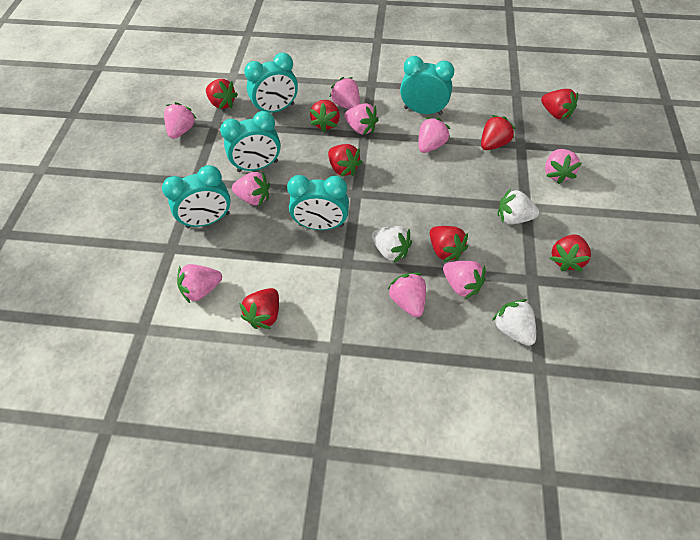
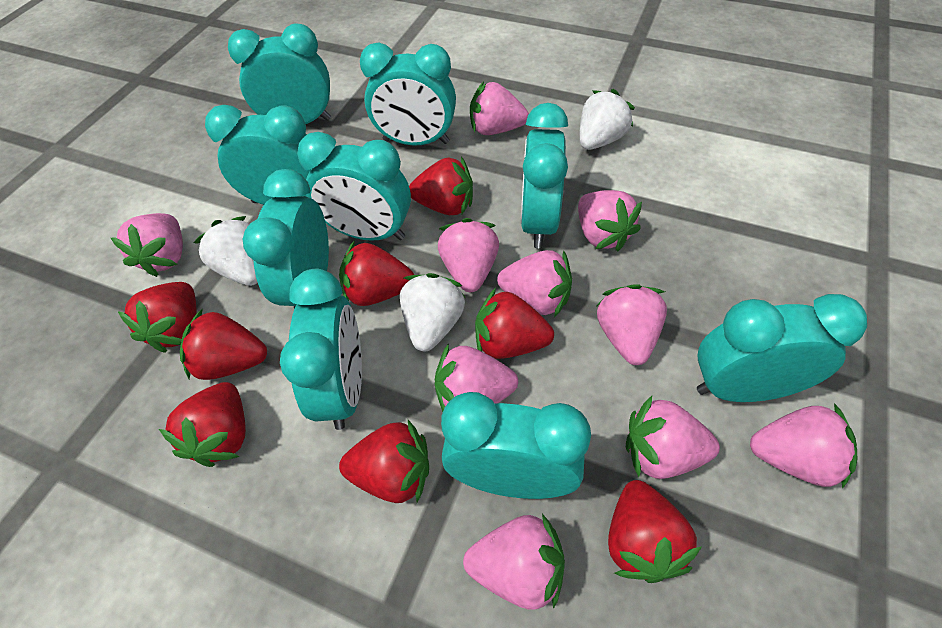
pink strawberry: [164,102,197,139] [177,264,222,303] [232,172,270,206] [329,77,360,109] [344,103,379,135] [387,273,426,317] [418,117,450,153] [443,261,486,299] [545,149,581,184] = 9 -> [111,213,183,277] [435,344,518,412] [438,218,499,292] [463,514,565,610] [470,82,529,135] [497,250,572,318] [578,190,642,251] [596,284,667,365] [626,396,720,479] [750,403,857,489] = 10
turquoise clock: [162,165,231,228] [220,111,281,172] [244,53,298,113] [287,175,349,230] [400,56,454,115] = 5 -> [205,105,311,205] [228,23,331,124] [243,169,329,309] [280,269,362,430] [297,132,411,241] [360,43,456,146] [441,392,591,499] [521,103,568,248] [697,294,867,402] = 9

